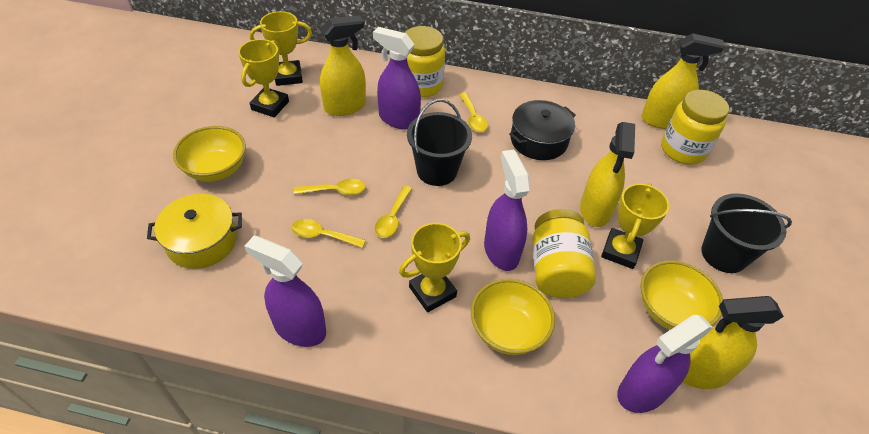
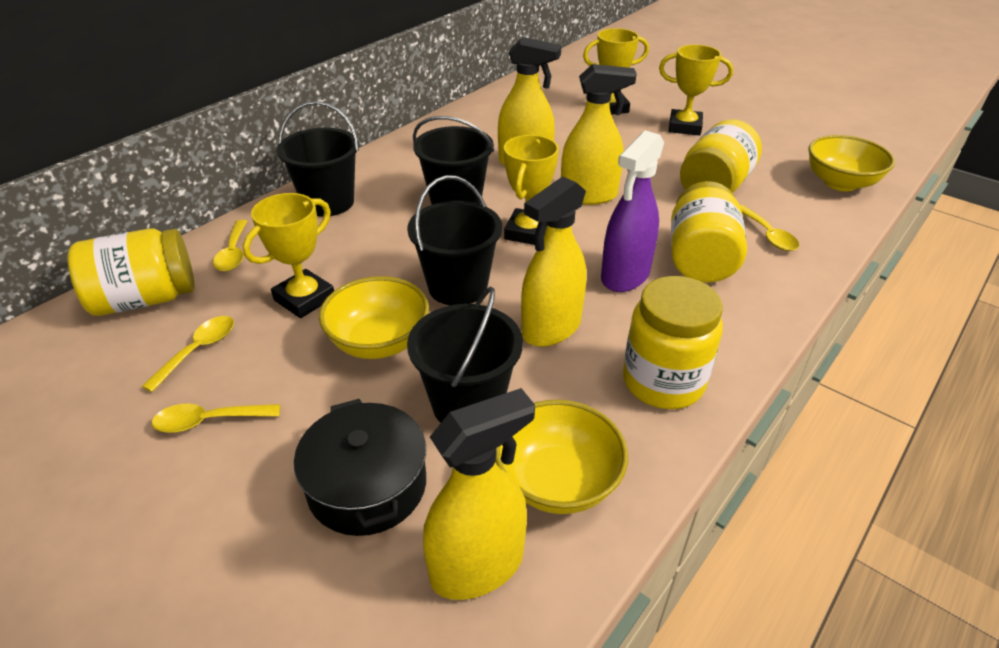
black bucket: [407,99,472,186] [702,193,792,273] = 2 -> [277,101,359,217] [407,175,502,305] [407,287,523,423] [413,116,494,205] = 4
purple spray bottle: [244,236,326,347] [373,27,421,130] [484,150,531,271] [617,315,713,413] = 4 -> [601,130,664,292] = 1
yellow jar: [405,26,445,98] [532,209,596,298] [661,90,729,165] = 3 -> [68,228,195,316] [623,276,723,409] [671,181,747,283] [680,119,762,193] = 4
yellow pot: [147,194,242,269] = 1 -> none = 0

